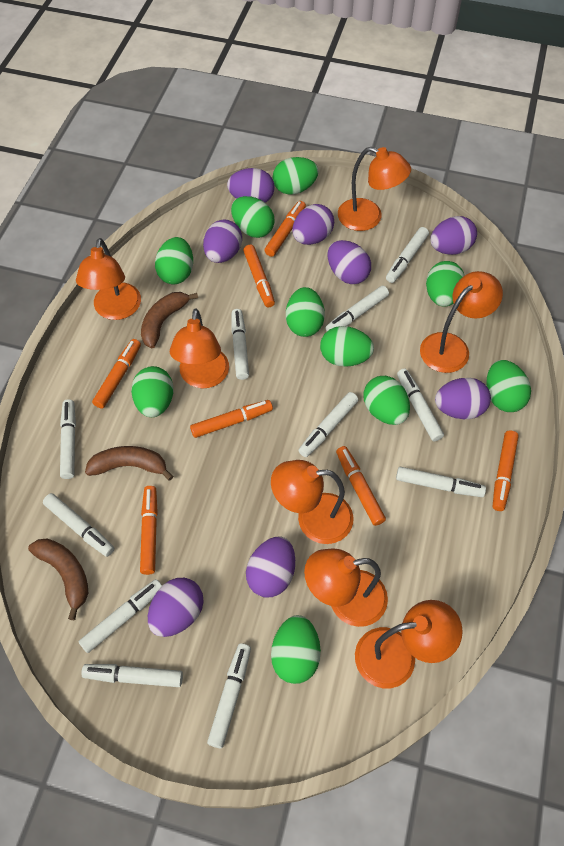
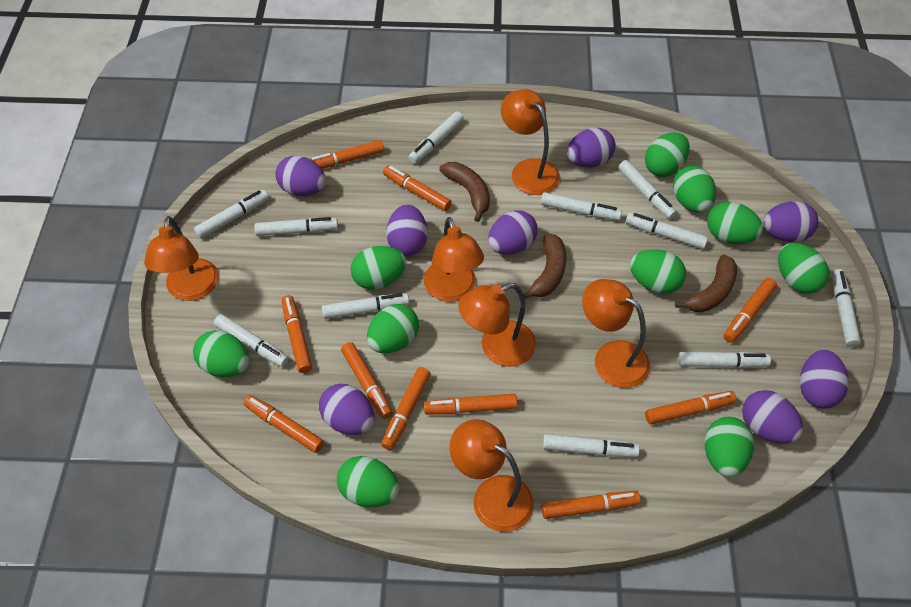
orange lamp: [76,238,141,320] [170,308,229,388] [271,460,354,544] [304,549,388,627] [338,147,411,231] [355,600,463,688] [420,271,503,373] = 7 -> [144,216,219,301] [424,217,484,302] [449,419,534,532] [458,283,536,367] [501,89,560,195] [582,279,650,388] = 6
orange marker: [92,339,141,409] [140,486,158,575] [190,400,273,438] [243,245,275,308] [264,201,306,257] [336,446,386,526] [492,430,519,511] = 7 -> [244,395,324,453] [282,295,312,373] [310,140,384,169] [341,342,393,419] [381,367,431,450] [383,165,452,211] [424,394,517,414] [541,491,641,519] [645,391,736,425] [724,278,777,343] = 10

